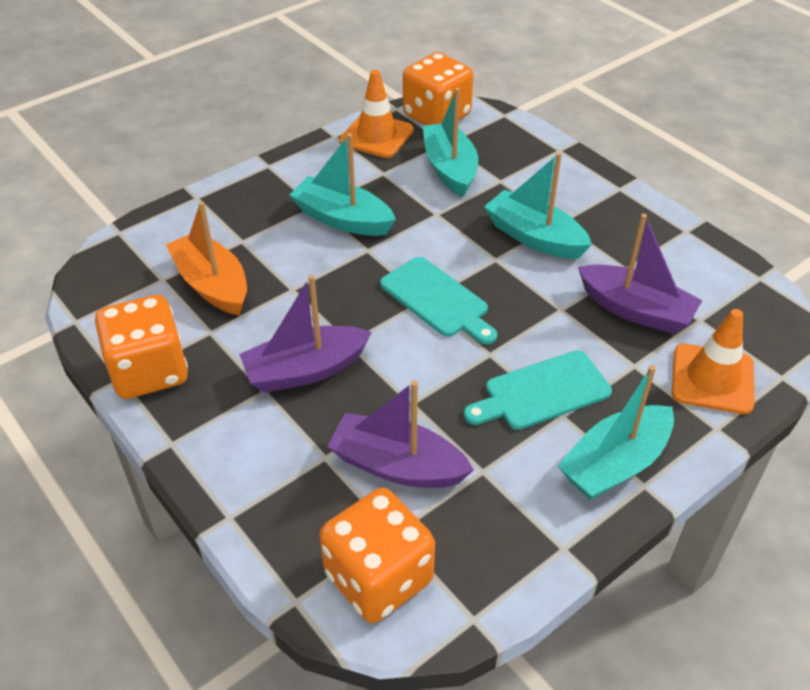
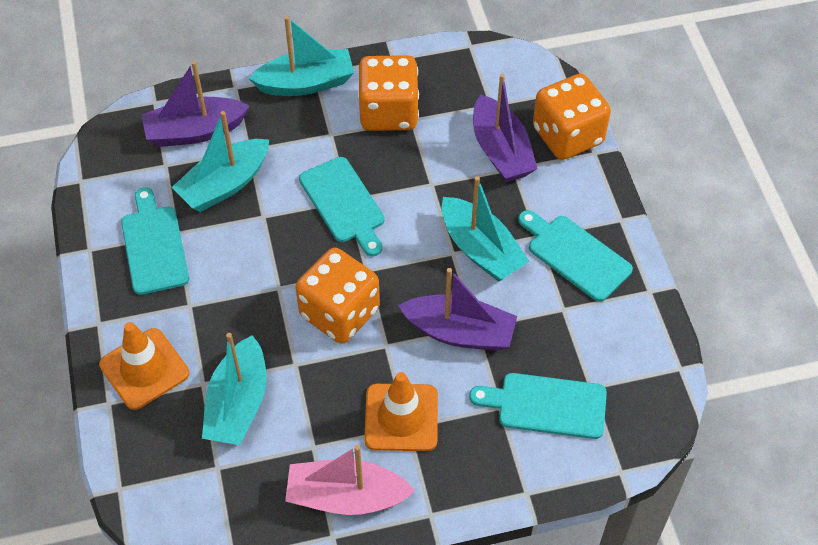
orange boat: [166,201,247,315] = 1 -> none = 0
pink boat: none = 0 -> [285,445,415,515] = 1
turquoise cutting board: [380,257,497,345] [464,350,612,430] = 2 -> [121,187,189,295] [299,157,385,256] [469,373,607,439] [518,210,633,302] = 4

